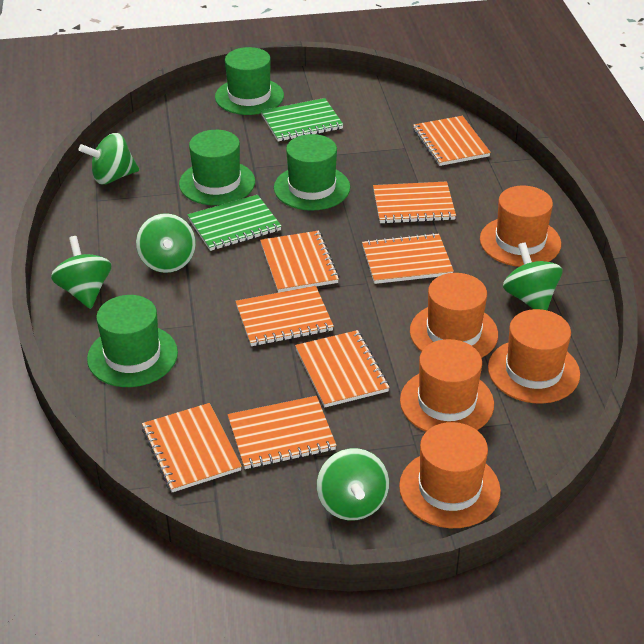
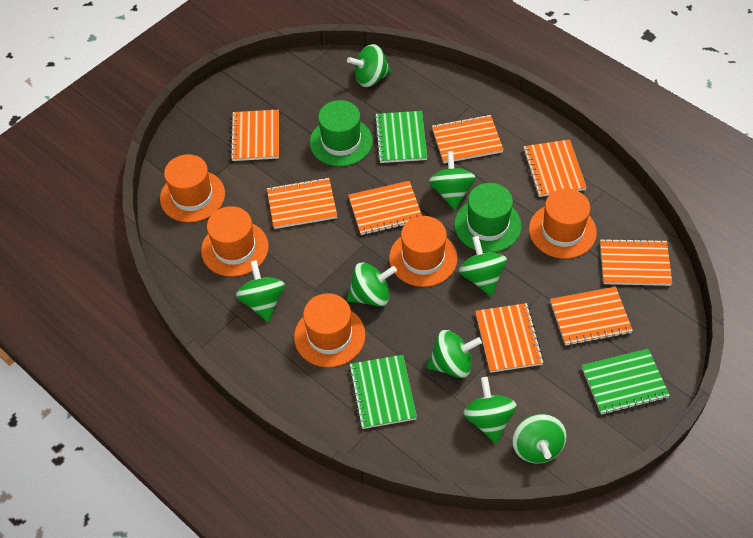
green hat: [87,295,178,387] [179,130,255,205] [215,47,284,115] [274,134,350,211] = 4 -> [310,100,373,167] [454,183,522,252] = 2
green notebook: [187,195,282,251] [261,98,343,141] = 2 -> [349,355,417,429] [374,111,427,163] [582,349,670,415] = 3
green spinning top: [51,236,111,309] [79,133,139,184] [136,213,196,273] [317,448,389,521] [503,242,562,310] = 5 -> [236,260,285,322] [347,44,392,87] [347,263,397,307] [426,330,482,378] [429,151,476,210] [459,236,507,296] [463,377,517,443] [513,414,567,464] = 8

